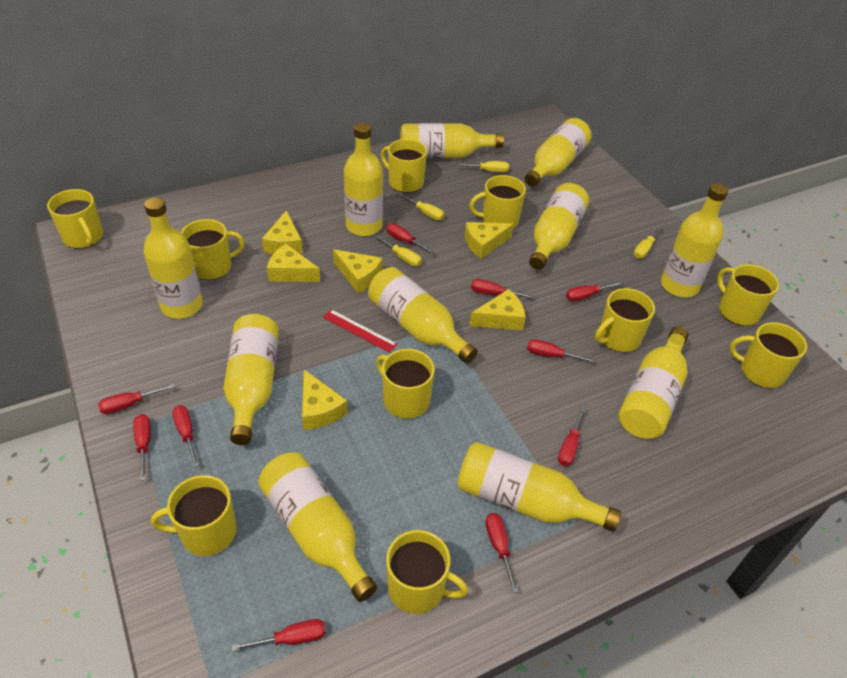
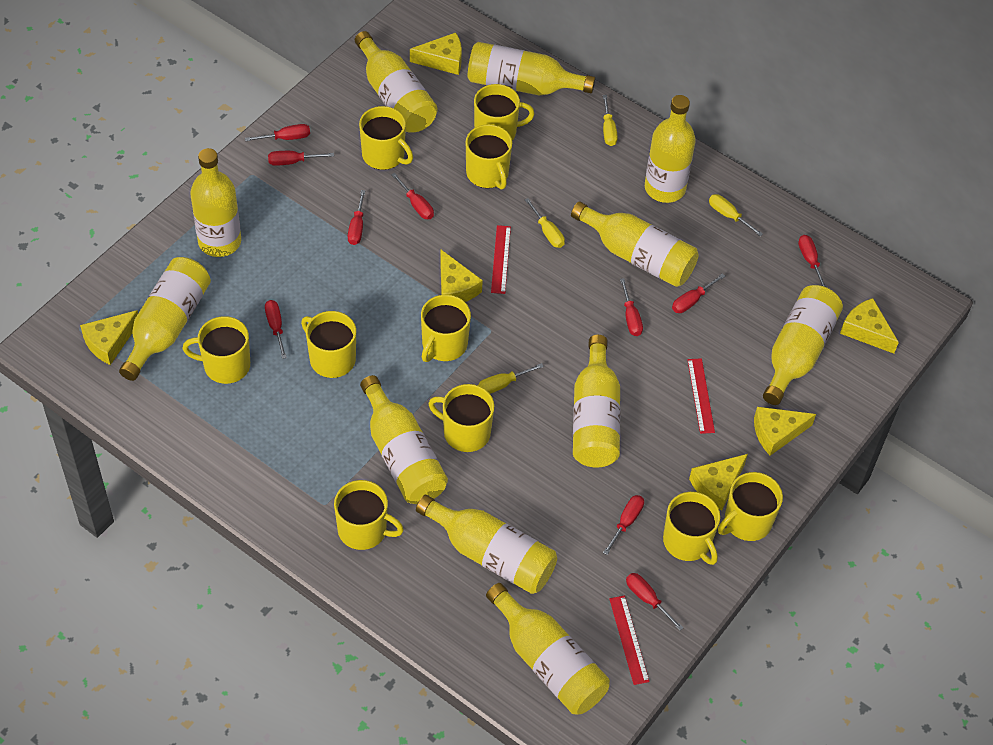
red ruler: [323,309,397,353] = 1 -> [491,225,511,294] [609,596,650,685] [687,358,715,434] = 3

